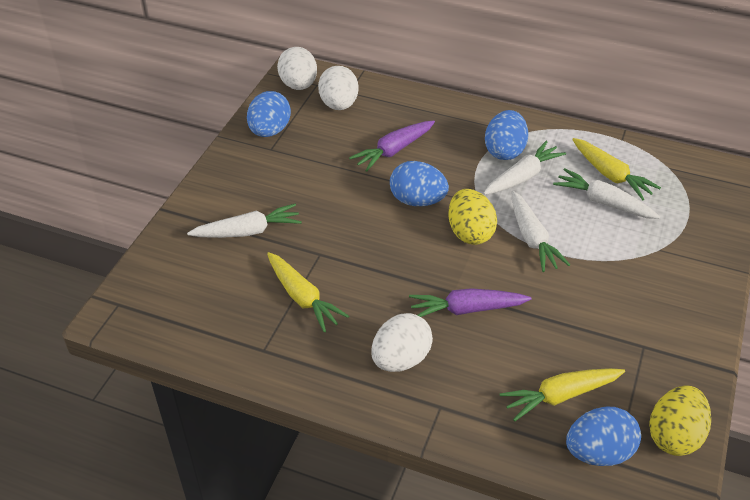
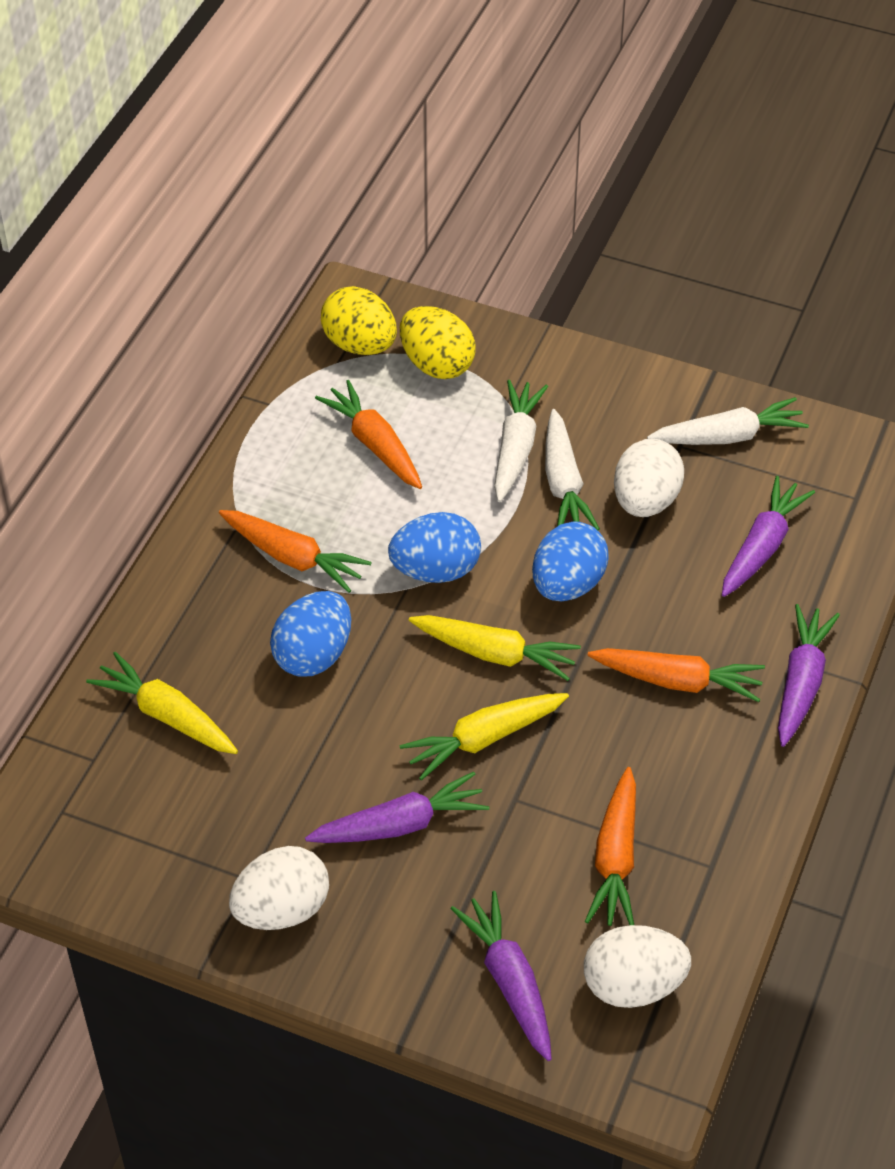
blue egg: [247,91,291,137] [390,161,449,206] [485,110,528,160] [566,407,641,466] = 4 -> [270,591,351,677] [388,512,481,583] [532,521,609,601] = 3
orange carrot: none = 0 -> [219,510,372,593] [315,380,422,489] [585,767,636,926] [588,648,765,702] = 4
purple carrot: [349,121,435,172] [409,288,532,317] = 2 -> [305,772,489,843] [450,891,552,1061] [722,476,815,597] [778,604,840,747] = 4
white carrot: [187,204,302,238] [483,141,566,195] [512,191,570,272] [553,168,660,219] = 4 -> [494,380,548,502] [545,409,600,530] [647,397,809,445] = 3

